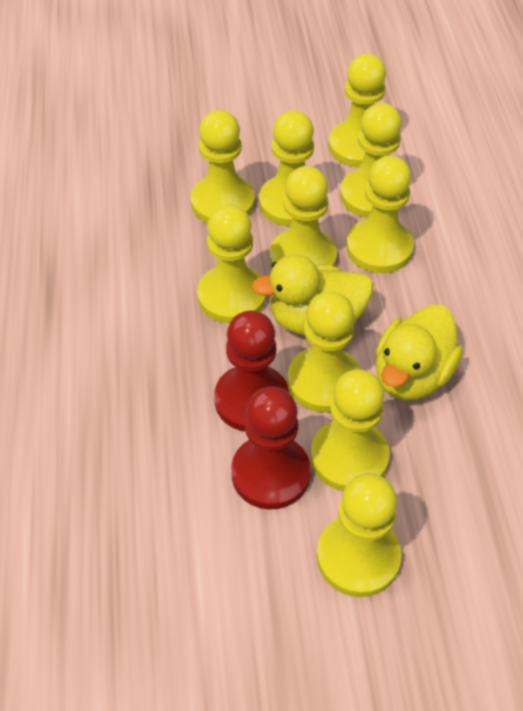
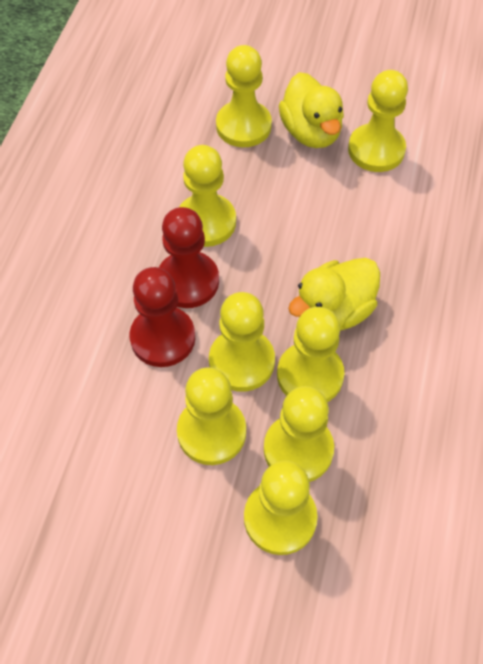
yellow pawn: [191,110,255,223] [197,204,266,324] [259,110,314,226] [270,166,337,267] [287,291,361,413] [311,369,390,491] [317,473,402,597] [328,54,386,167] [340,103,402,218] [346,155,414,273] = 10 -> [177,367,246,465] [179,145,236,247] [209,292,275,392] [216,45,272,147] [244,460,318,555] [264,386,334,482] [277,307,345,402] [348,70,408,172] = 8

